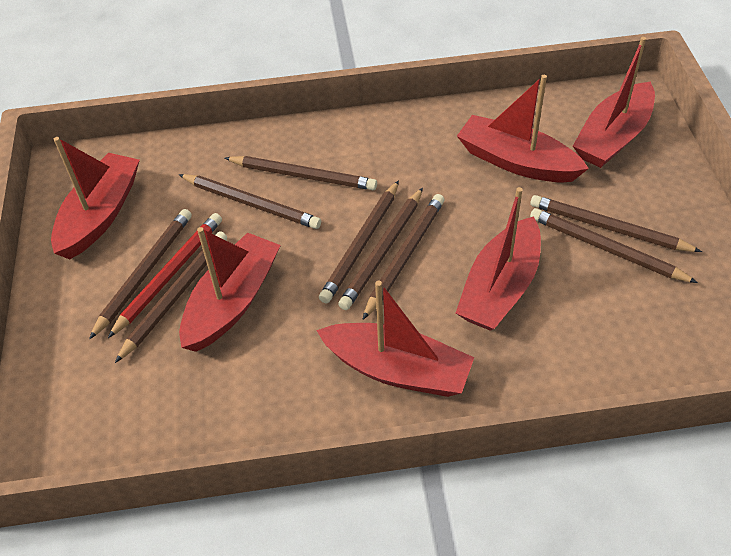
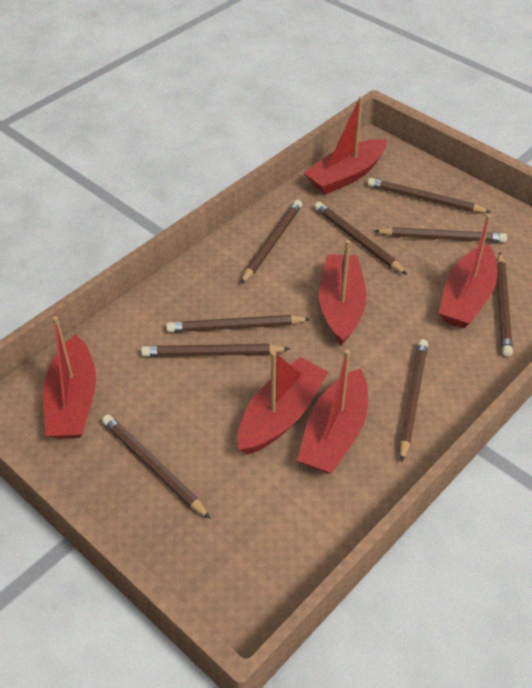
red pencil: [108,213,222,338] = 1 -> none = 0

